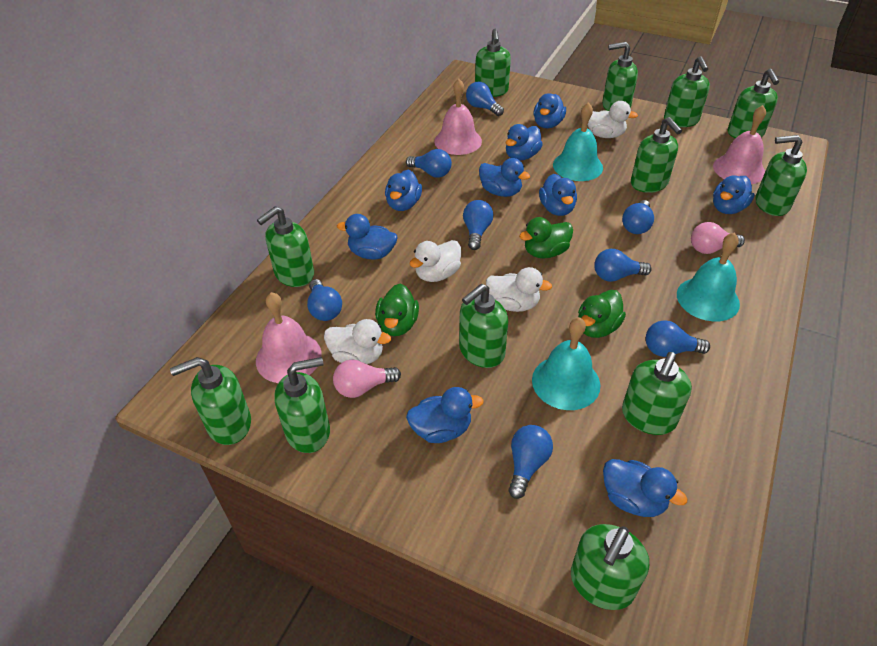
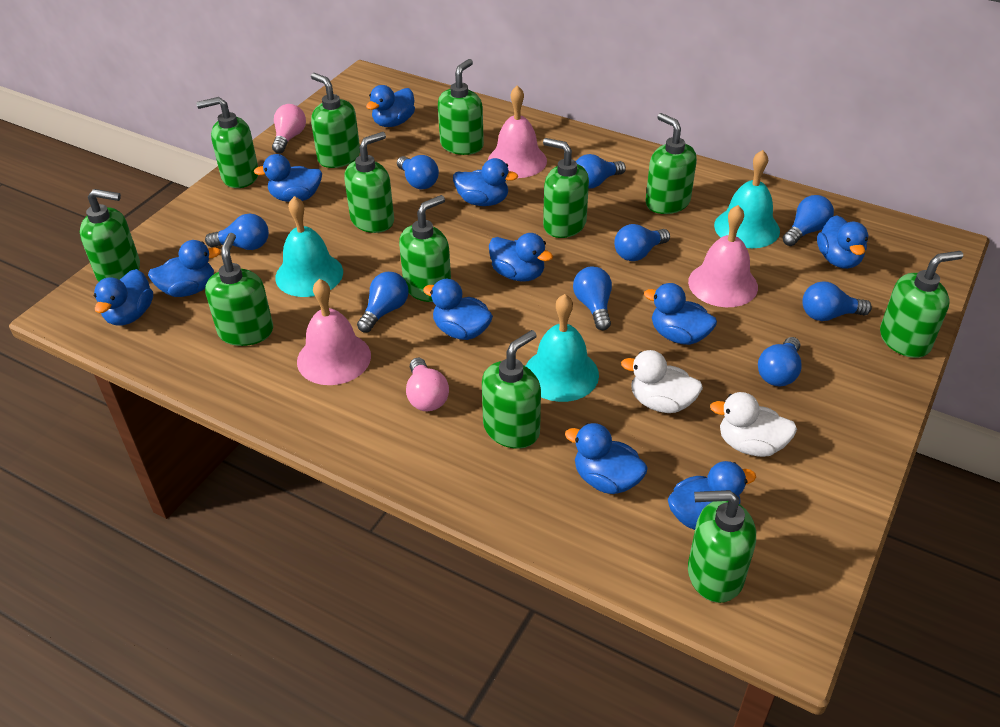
blue duck: [337,214,397,260] [385,170,422,211] [406,387,484,443] [479,158,530,197] [506,124,543,161] [533,93,566,128] [539,174,577,216] [603,459,687,517] [713,175,755,214] = 9 -> [94,269,153,326] [148,240,221,297] [254,154,322,202] [366,85,415,127] [423,279,493,340] [453,158,518,206] [489,233,553,281] [565,423,648,494] [644,283,717,345] [668,461,756,530] [817,215,868,269] = 11
blue light bulb: [307,279,342,321] [406,149,452,178] [463,200,493,250] [466,82,504,116] [508,425,553,499] [594,249,652,282] [622,200,654,234] [646,320,710,357] = 8 -> [205,213,269,250] [357,272,409,332] [397,155,439,189] [573,266,612,330] [576,154,626,189] [614,224,670,261] [758,337,802,386] [783,195,834,246] [802,281,872,321] = 9
green duck: [375,284,419,336] [519,217,573,258] [578,290,626,338] = 3 -> none = 0
white duck: [324,319,391,364] [409,240,461,282] [486,267,552,312] [588,101,638,138] = 4 -> [621,350,703,413] [710,392,797,457] = 2

